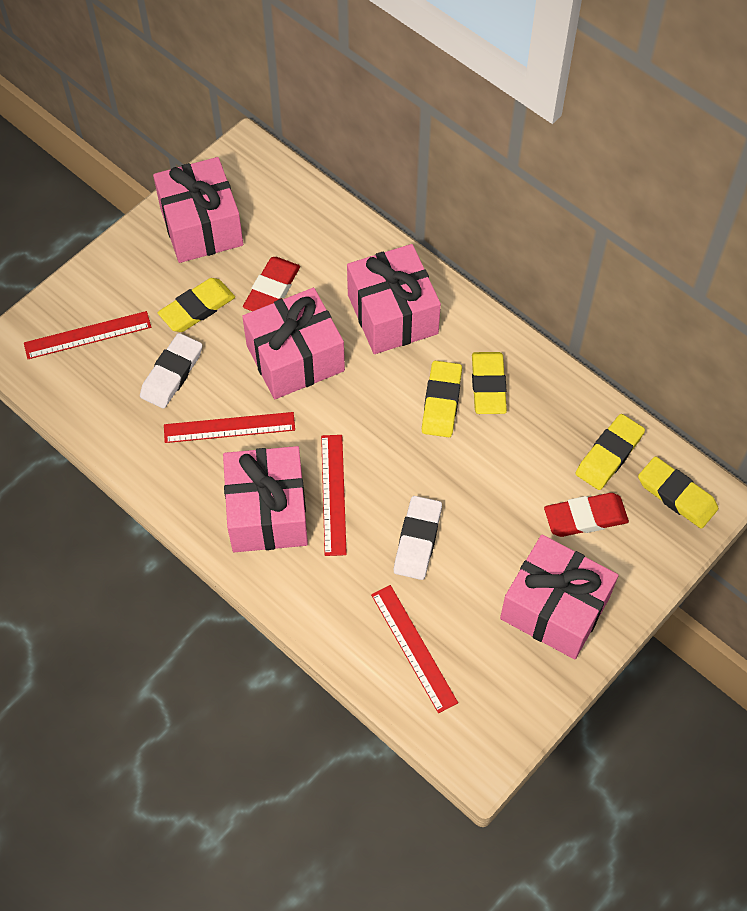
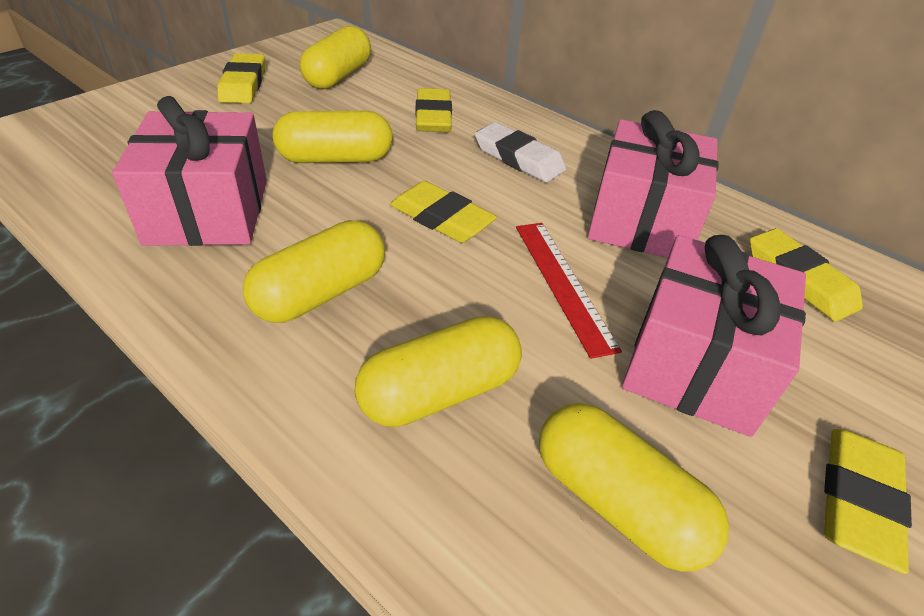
pink gift: [153,157,243,263] [223,446,308,552] [242,288,345,399] [347,244,441,354] [500,535,619,659] = 5 -> [112,96,267,246] [588,110,719,258] [622,235,806,437] = 3
red eraser: [243,257,300,311] [544,493,629,537] = 2 -> none = 0
red ruler: [24,311,151,359] [164,412,295,443] [321,435,347,556] [371,585,458,713] = 4 -> [516,223,622,359] = 1
white eraser: [140,333,202,409] [394,496,442,580] = 2 -> [475,122,566,182] = 1
yellow capsule: none = 0 -> [243,220,385,323] [273,111,393,163] [300,26,371,89] [354,316,522,427] [539,403,729,572] = 5

